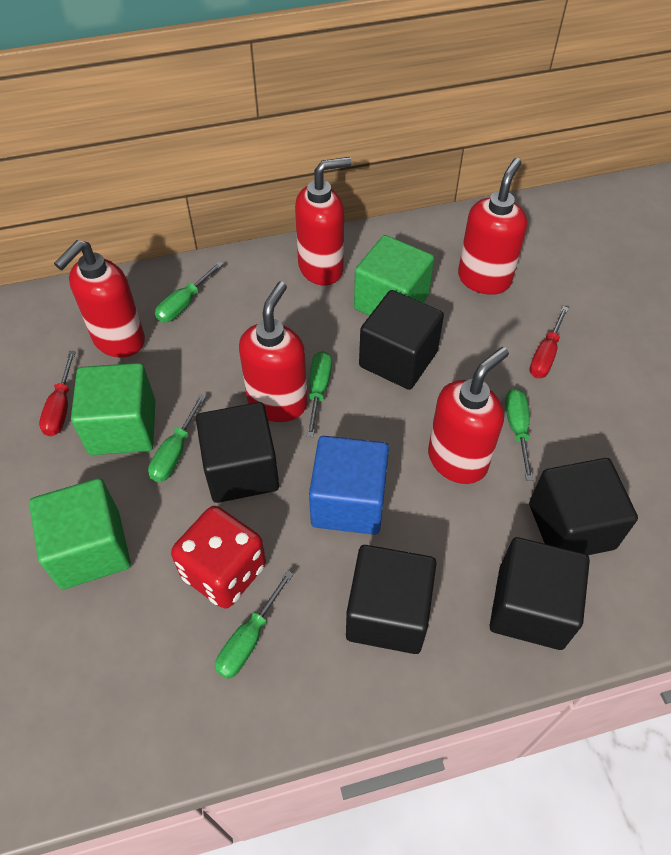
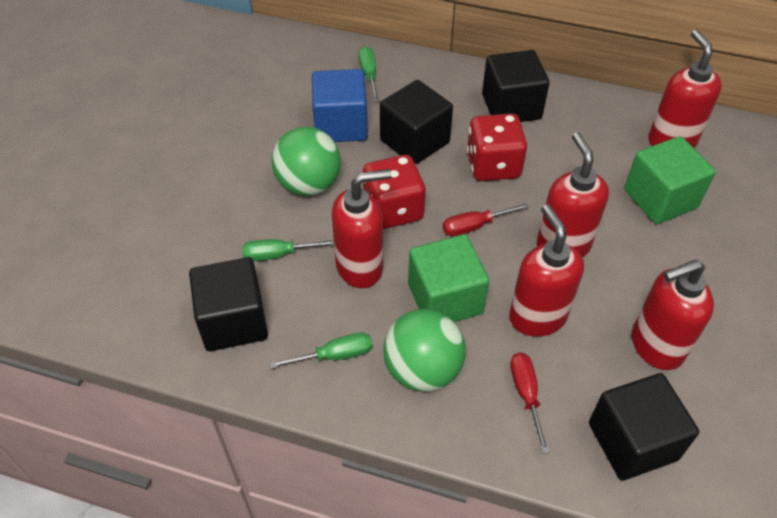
black cube: [196,402,279,503] [346,545,436,654] [359,290,444,390] [490,537,590,650] [529,458,638,555] = 5 -> [189,257,268,351] [380,80,453,165] [482,50,550,122] [589,373,699,481] = 4
green ball: none = 0 -> [272,127,341,196] [383,309,466,392] = 2
green cube: [29,478,131,589] [71,363,156,455] [354,235,434,316] = 3 -> [408,234,489,322] [624,136,716,224] = 2
green screwdriver: [148,395,206,482] [155,262,223,322] [215,571,294,679] [307,351,332,437] [505,388,533,481] = 5 -> [242,239,334,261] [269,333,372,369] [358,46,380,102] = 3
red dice: [171,506,266,609] = 1 -> [363,155,426,229] [467,113,527,181] = 2

